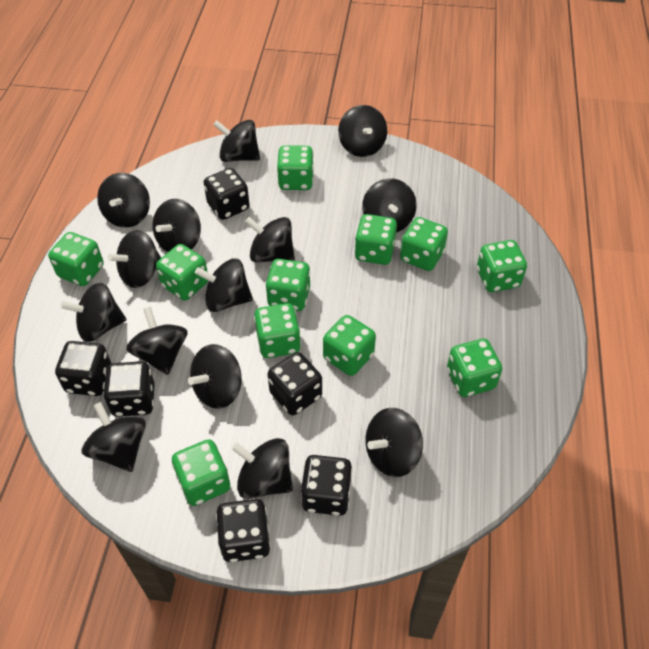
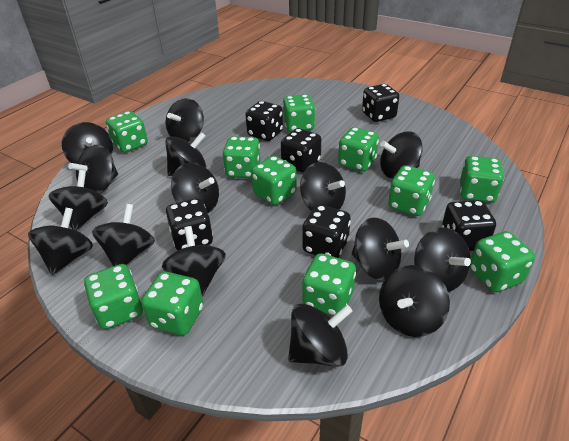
black spinning top: [60,282,126,342] [82,402,146,472] [97,173,150,228] [108,230,161,288] [126,307,188,375] [152,199,201,252] [188,344,242,409] [195,259,253,312] [214,120,260,162] [232,438,293,499] [245,217,295,263] [338,105,387,157] [362,178,417,233] [365,408,423,477] = 14 -> [28,208,93,275] [49,170,108,231] [62,122,113,164] [68,145,118,194] [92,204,155,266] [162,226,226,297] [165,132,206,176] [166,98,204,142] [171,163,219,213] [288,304,353,367] [300,162,346,211] [352,218,409,281] [379,265,450,337] [380,132,423,178] [414,228,471,292] = 15

